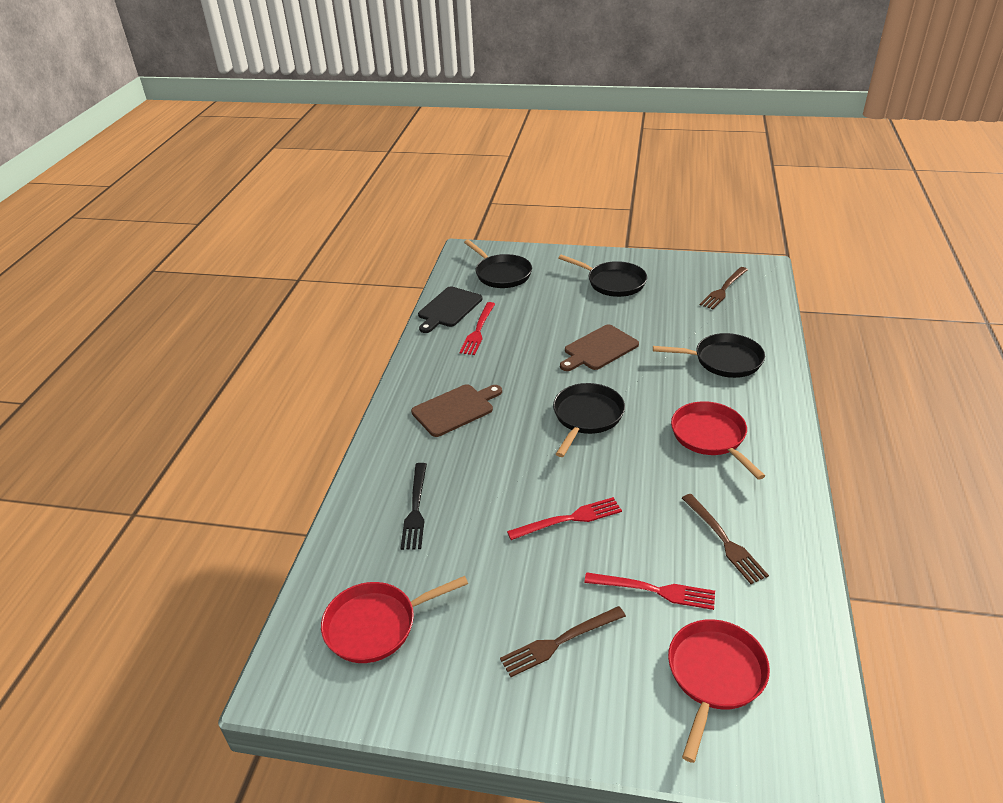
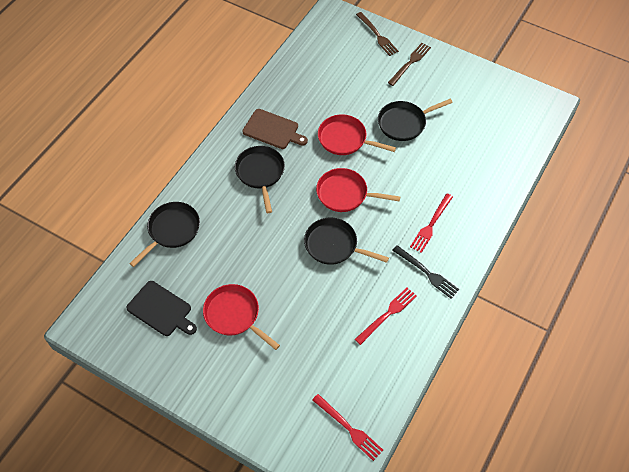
brown cutting board: [411,384,502,437] [560,324,639,371] = 2 -> [242,109,308,149] = 1
brown fork: [500,606,626,677] [682,494,769,584] [700,267,748,309] = 3 -> [356,12,399,56] [388,43,431,86] = 2

